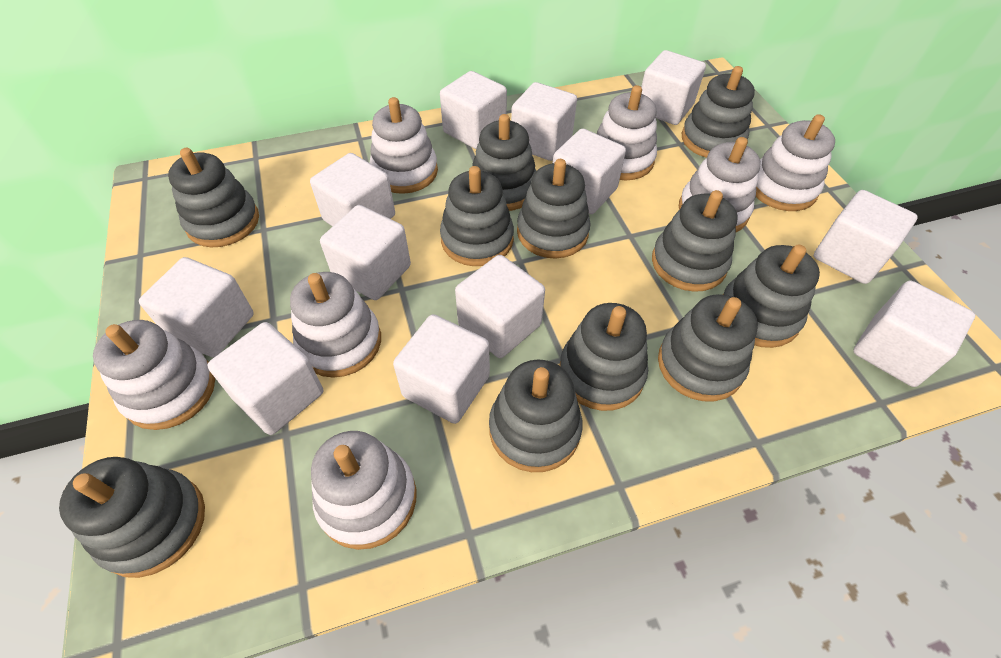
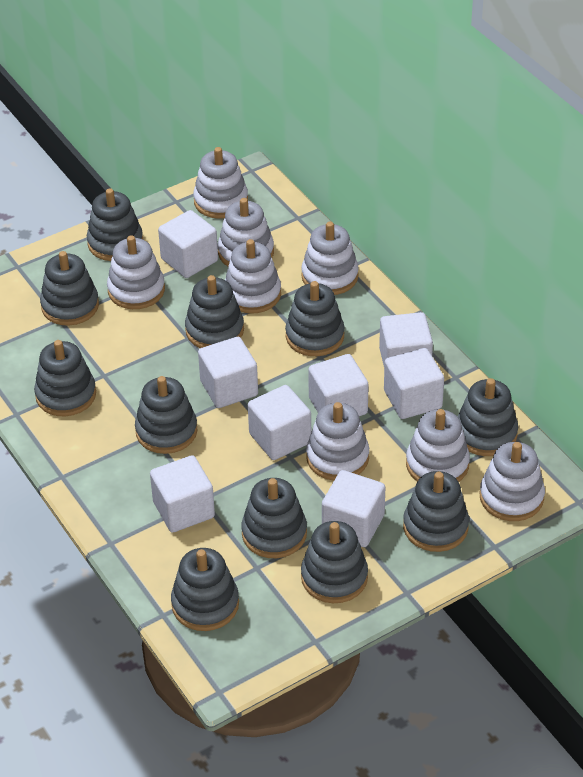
white cube: [139,257,254,358] [207,322,323,435] [310,153,395,227] [320,205,411,300] [393,314,490,424] [440,71,507,149] [455,255,545,358] [511,82,577,161] [553,128,626,214] [641,50,706,125] [814,190,918,284] [853,281,975,387] = 12 -> [150,455,215,533] [158,210,218,278] [198,337,258,408] [248,385,311,460] [308,354,369,416] [322,470,385,547] [379,312,433,365] [384,348,444,419] = 8
white stacking toy: [93,320,215,430] [290,272,381,378] [311,431,416,550] [370,97,438,194] [597,85,657,180] [679,137,761,232] [756,114,835,211] = 7 -> [107,235,165,309] [193,147,248,219] [218,198,274,266] [225,239,281,314] [301,221,359,295] [306,402,369,480] [406,409,470,482] [480,442,545,521] = 8

